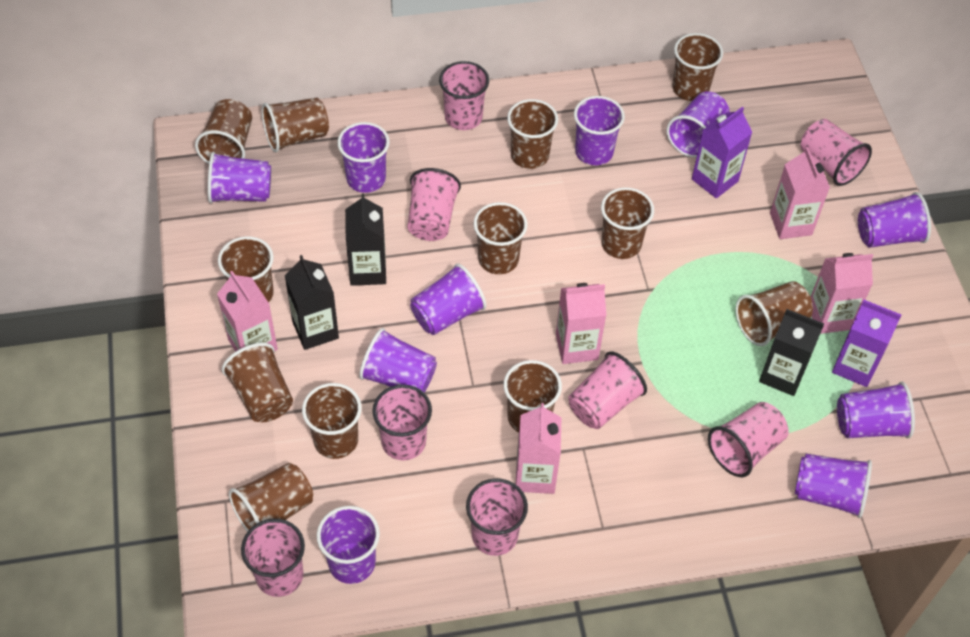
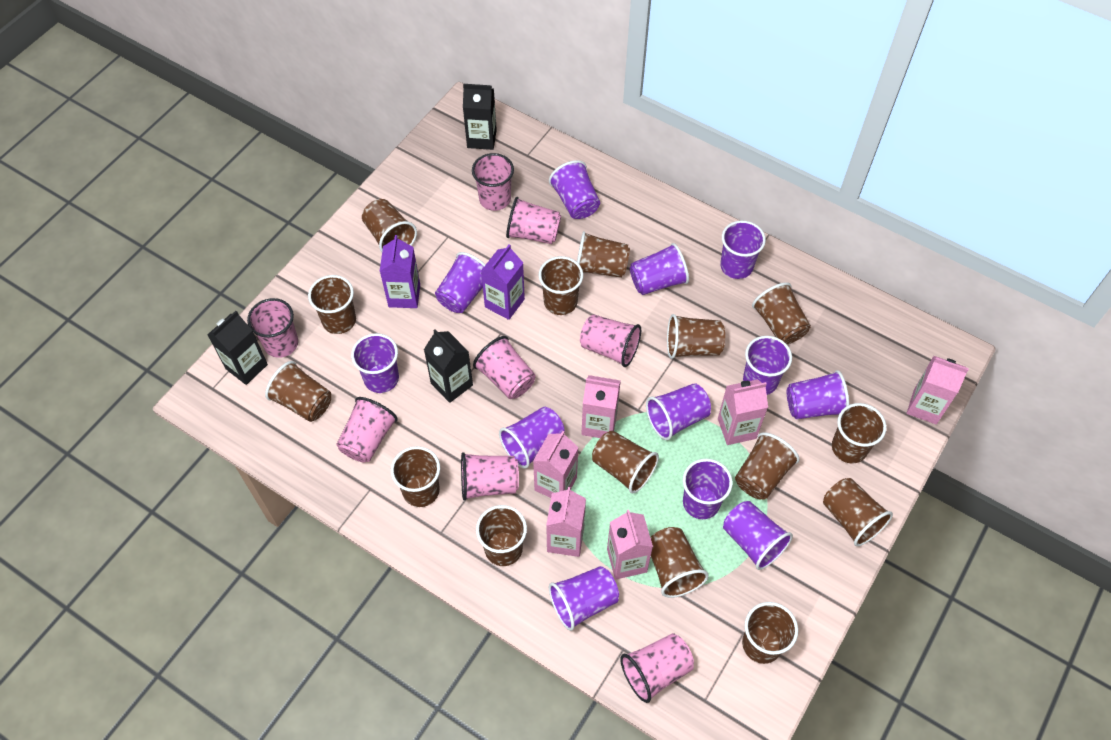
brown cup: [195,99,252,164] [218,236,274,302] [222,343,293,422] [229,463,313,532] [262,97,329,152] [302,383,362,459] [473,202,528,274] [503,360,562,432] [507,99,558,169] [601,187,654,259] [672,33,723,101] [735,281,813,346] = 12 -> [265,361,331,422] [308,275,356,334] [362,199,417,252] [391,446,440,507] [476,505,527,566] [539,256,583,315] [577,231,630,278] [592,430,659,494] [650,527,709,598] [667,314,725,359] [735,432,800,499] [742,602,798,664] [752,282,811,344] [823,478,893,546] [832,403,886,463] = 15
pink carton: [217,271,278,352] [516,403,561,494] [556,283,606,364] [770,147,830,239] [811,253,873,334] = 5 -> [533,431,578,498] [546,487,586,557] [581,375,621,438] [607,510,653,579] [718,379,768,445] [907,356,969,425] = 6
purple cup: [208,152,271,203] [317,506,380,584] [337,122,390,193] [359,328,437,393] [410,263,487,335] [574,96,625,165] [667,91,730,158] [795,454,872,518] [837,382,915,438] [858,192,931,248] = 10 -> [351,333,399,393] [435,252,486,313] [499,406,565,469] [549,160,600,219] [549,566,619,631] [630,243,689,295] [646,383,711,440] [683,458,733,519] [720,221,766,279] [723,501,793,570] [743,336,792,395] [787,370,849,419] = 12

